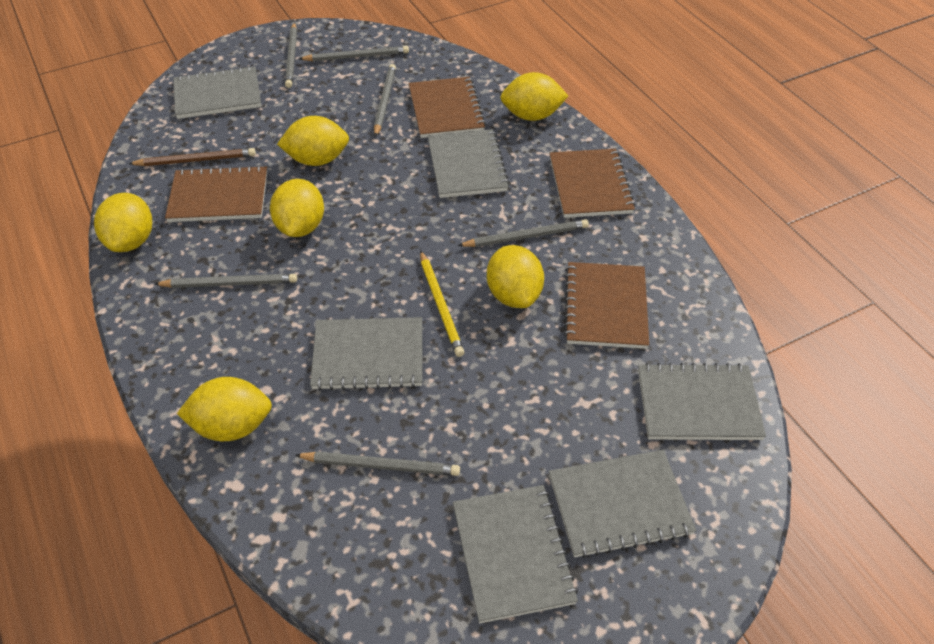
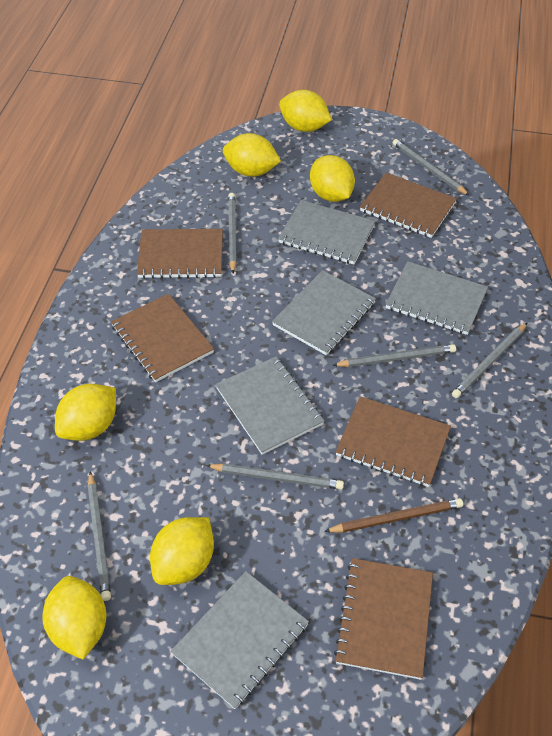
brown notebook: [165,165,267,222] [409,77,486,138] [550,149,636,218] [564,262,649,349] = 4 -> [111,294,214,382] [137,229,223,279] [334,558,433,680] [336,396,451,487] [360,173,457,238] = 5
grey notebook: [173,66,261,119] [310,317,423,391] [428,129,510,198] [453,485,578,623] [549,450,696,558] [638,363,766,440] = 6 -> [171,571,309,709] [215,356,324,455] [272,270,376,355] [278,200,375,264] [385,261,488,335] = 5
yellow pencil: [420,250,465,357] = 1 -> none = 0

